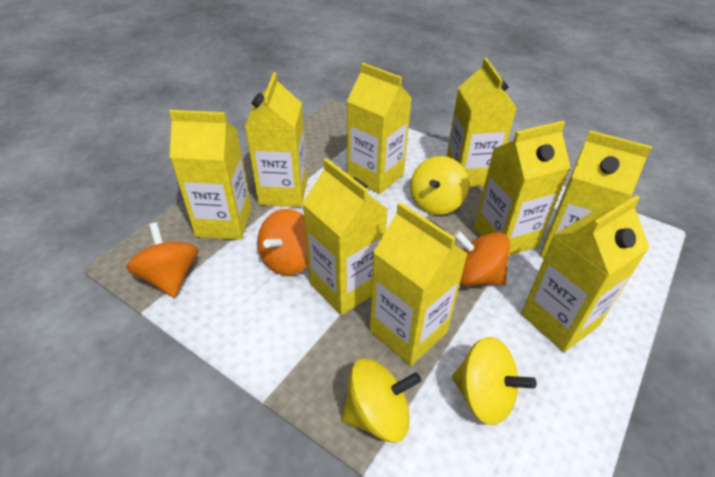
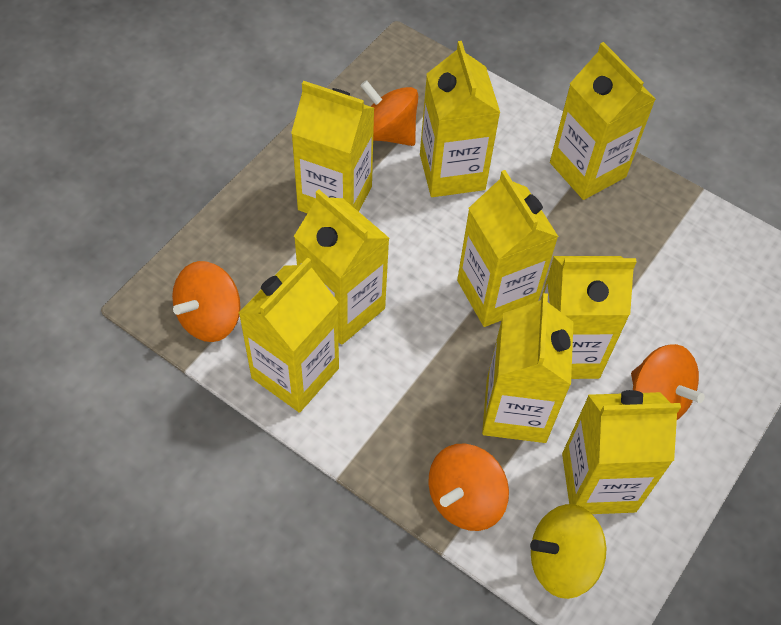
orange spinning top: [126,222,198,298] [257,209,308,276] [453,231,510,286] = 3 -> [172,261,241,342] [360,80,418,146] [428,444,509,531] [631,344,705,420] = 4
yellow spinning top: [341,358,421,443] [411,156,469,215] [452,337,537,425] = 3 -> [530,504,606,599] = 1

